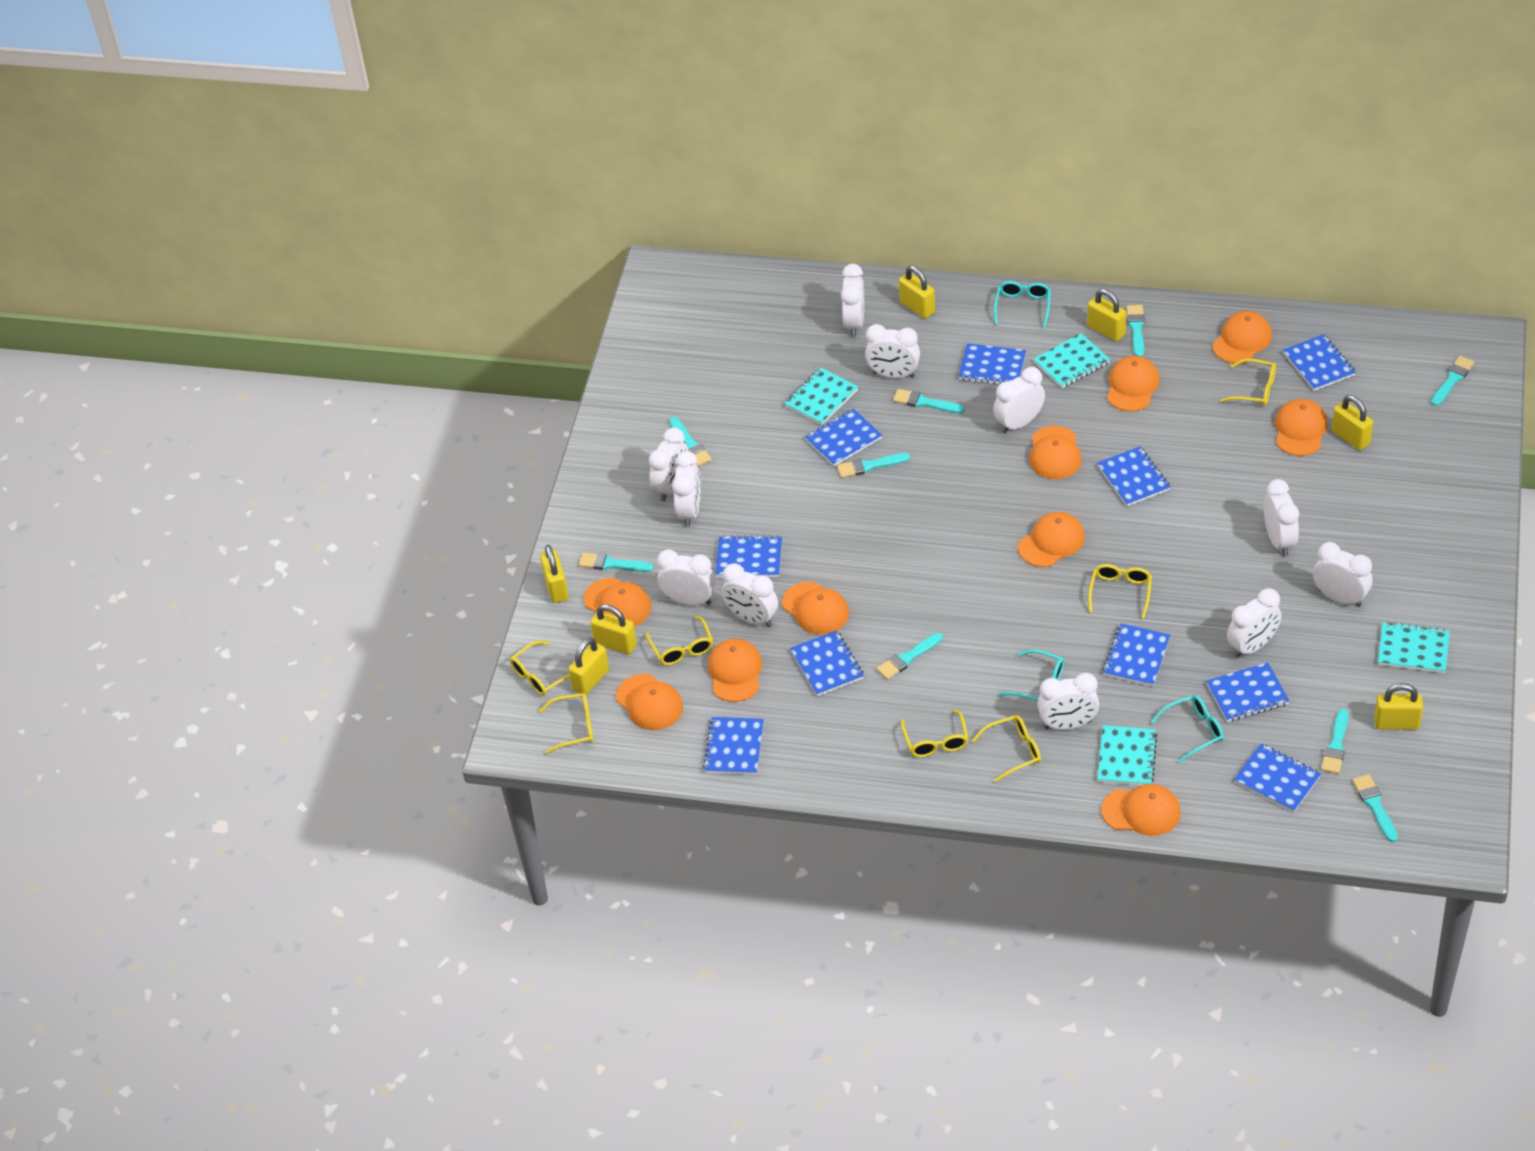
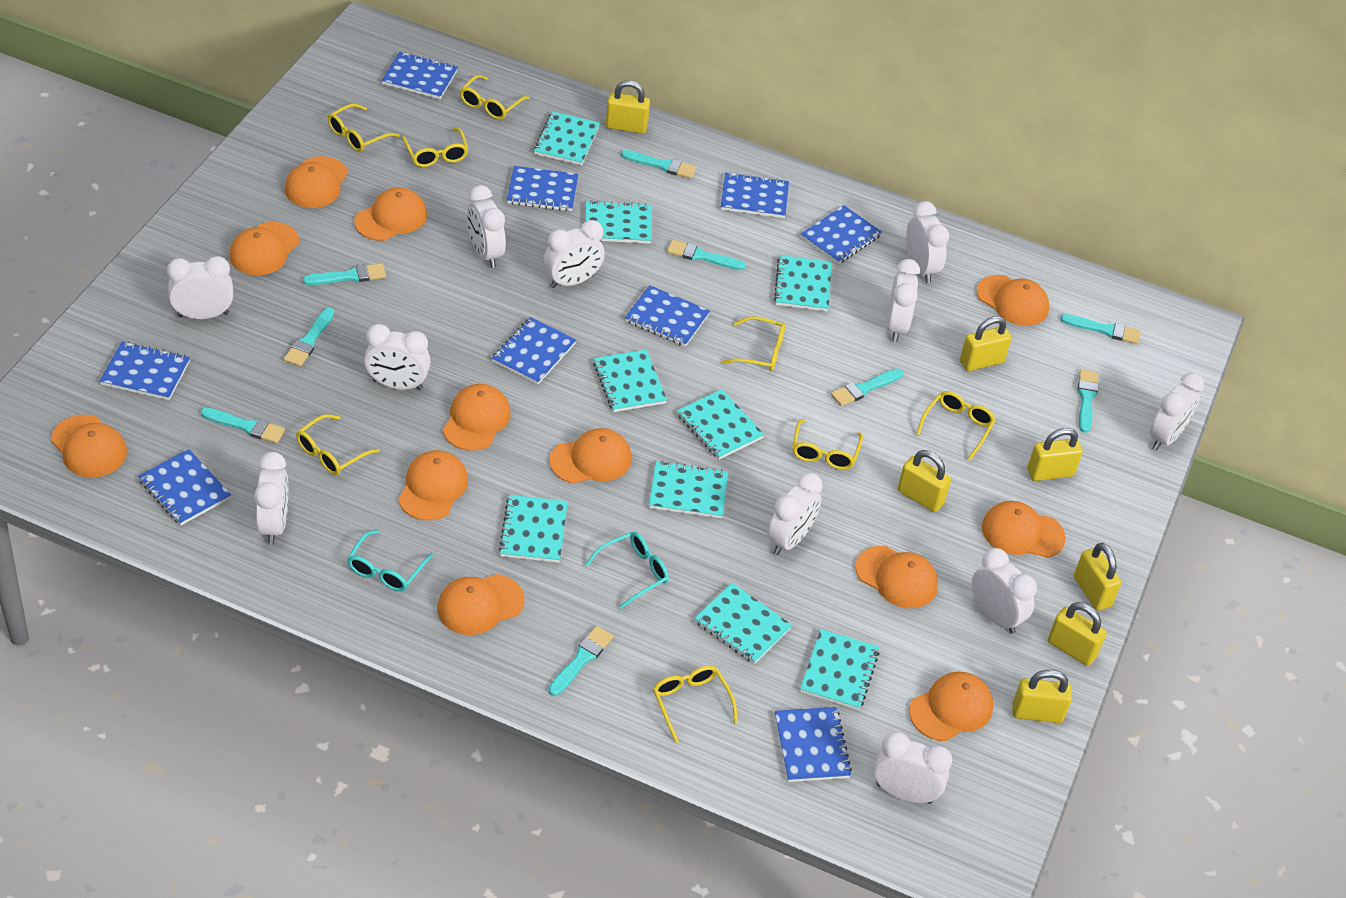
blue notebook: [703,717,764,775] [716,535,782,577] [790,630,864,696] [805,408,882,466] [958,343,1026,384] [1097,446,1170,506] [1103,623,1171,686] [1206,663,1289,722] [1234,744,1321,812] [1283,334,1356,391] = 10 -> [100,342,190,400] [138,449,231,526] [381,52,458,99] [492,317,576,384] [507,166,578,211] [625,285,710,347] [721,172,789,218] [775,707,852,782] [801,205,882,264] = 9
orange cap: [584,578,651,627] [616,674,683,730] [708,639,762,702] [782,581,849,635] [1018,512,1085,567] [1029,426,1082,479] [1101,784,1181,836] [1107,356,1160,411] [1212,311,1272,363] [1275,399,1328,456] = 10 -> [51,415,127,477] [229,222,299,275] [284,156,348,208] [354,187,427,241] [398,450,468,521] [437,574,524,635] [443,384,511,451] [549,428,632,484] [855,546,938,608] [909,671,993,741] [977,275,1049,326] [982,501,1066,558] = 12
turquoise glasses: [994,281,1051,328] [998,649,1064,701] [1151,695,1224,763] = 3 -> [347,530,434,592] [585,532,669,609] = 2
turquoise notebook: [784,368,858,425] [1033,333,1110,388] [1097,725,1158,785] [1378,622,1450,673] = 4 -> [499,495,568,563] [534,111,600,165] [585,200,652,244] [593,350,667,412] [649,461,728,518] [677,389,764,459] [694,583,792,664] [774,255,832,311] [800,629,880,710] = 9
yellow glasses: [510,641,570,696] [539,693,593,754] [646,616,713,665] [901,709,969,757] [972,715,1041,782] [1088,564,1152,619] [1220,359,1276,406] = 7 -> [296,414,380,475] [328,104,400,152] [402,128,468,167] [460,75,530,120] [653,665,738,743] [722,316,785,371] [792,419,863,470] [916,391,996,460] = 8

